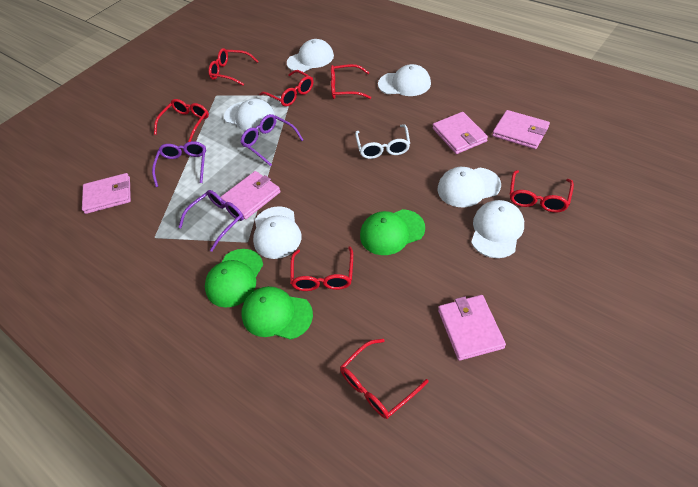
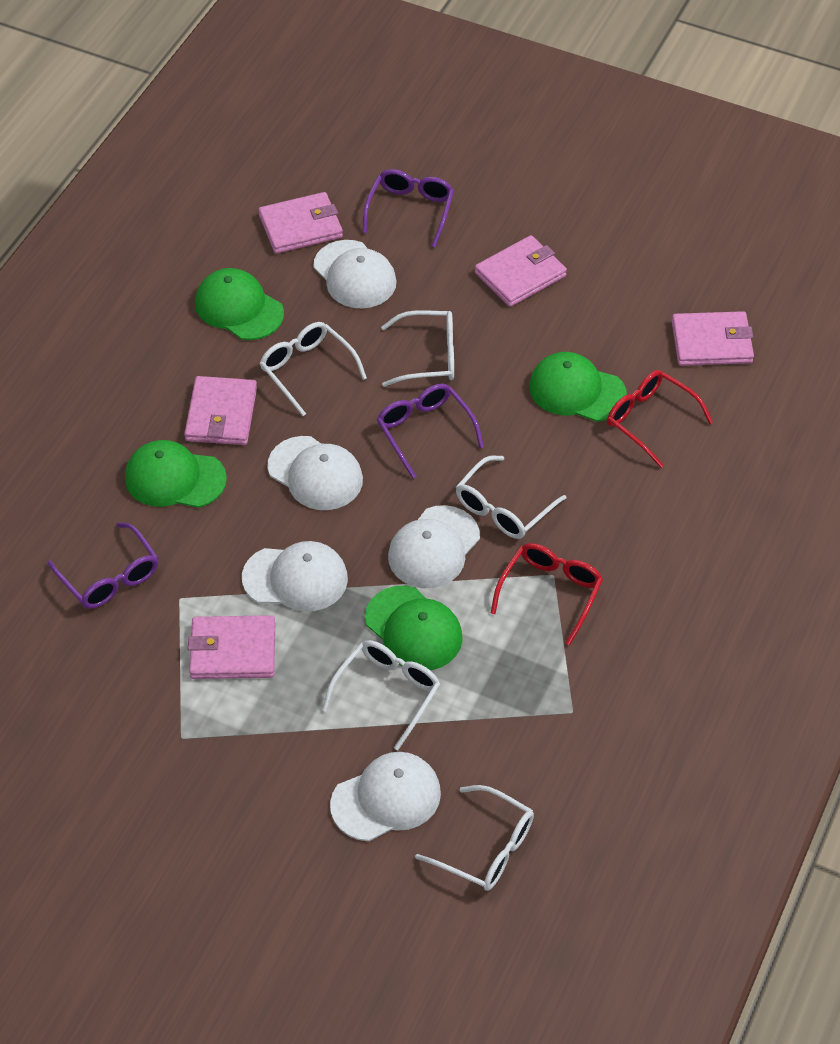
green cap: [205,249,263,308] [241,286,313,340] [360,209,425,255] = 3 -> [125,440,227,508] [195,268,284,340] [365,585,463,671] [529,352,627,422] = 4
red glasses: [154,99,209,142] [208,48,259,86] [259,70,313,107] [290,247,353,291] [331,64,371,99] [340,339,429,419] [510,170,574,213] = 7 -> [491,543,603,645] [607,370,713,468] = 2
white cap: [224,99,275,131] [253,206,302,259] [287,39,334,72] [378,64,431,96] [438,167,501,207] [471,200,524,258] = 6 -> [242,541,348,612] [267,436,363,510] [314,240,397,309] [330,752,441,841] [388,505,480,588] = 5
white glasses: [355,124,410,159] = 1 -> [260,322,367,416] [322,640,440,750] [381,310,454,387] [415,785,534,891] [456,455,566,539] = 5

